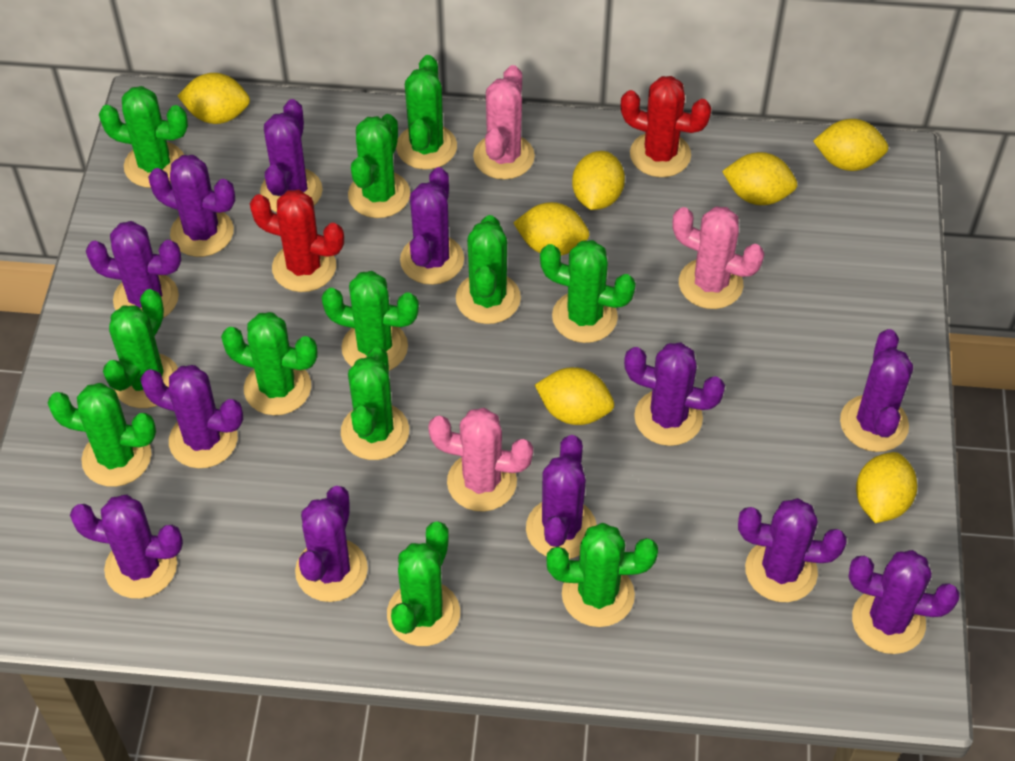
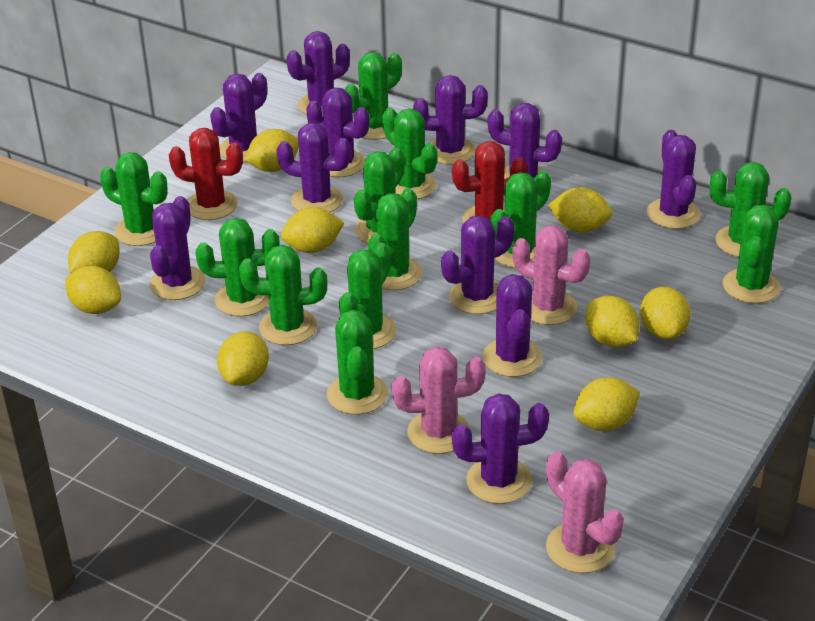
purple cactus: [70,495,183,599] [86,221,181,318] [140,365,243,468] [148,155,235,257] [260,99,323,213] [295,486,368,602] [400,167,464,285] [526,435,597,559] [624,343,725,446] [738,498,847,602] [840,329,913,452] [848,550,960,654] = 12 -> [149,196,205,300] [210,73,267,162] [276,123,351,212] [287,31,350,117] [307,87,369,178] [413,75,488,165] [441,215,514,314] [452,394,549,504] [483,274,542,377] [488,103,562,179] [647,130,701,229] = 11
yellow lemon: [178,73,250,124] [513,202,590,255] [535,367,614,425] [572,151,625,210] [722,152,797,205] [813,119,889,171] [856,452,917,523] = 7 -> [65,266,121,314] [68,231,120,274] [217,331,269,386] [245,129,299,172] [281,207,344,253] [548,187,613,233] [573,377,640,431] [585,296,639,347] [640,287,690,339] = 9

